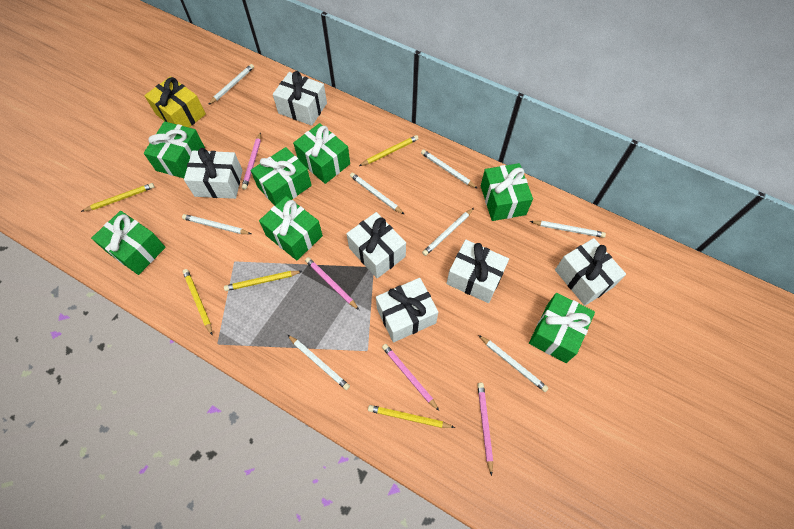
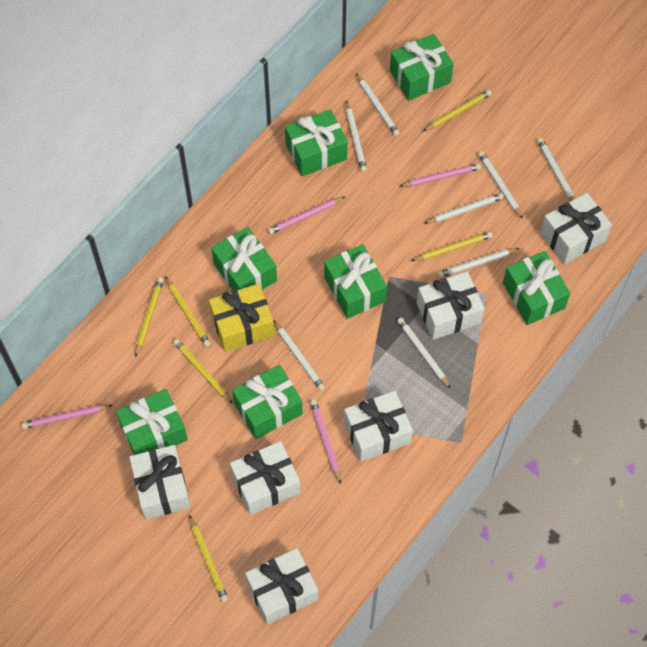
yellow pencil: [81,183,155,212] [183,269,212,335] [224,271,302,291] [359,135,419,166] [368,405,455,428] = 5 -> [135,277,164,357] [165,276,211,347] [173,339,233,404] [189,515,228,602] [411,232,493,261] [423,90,492,131] = 6

